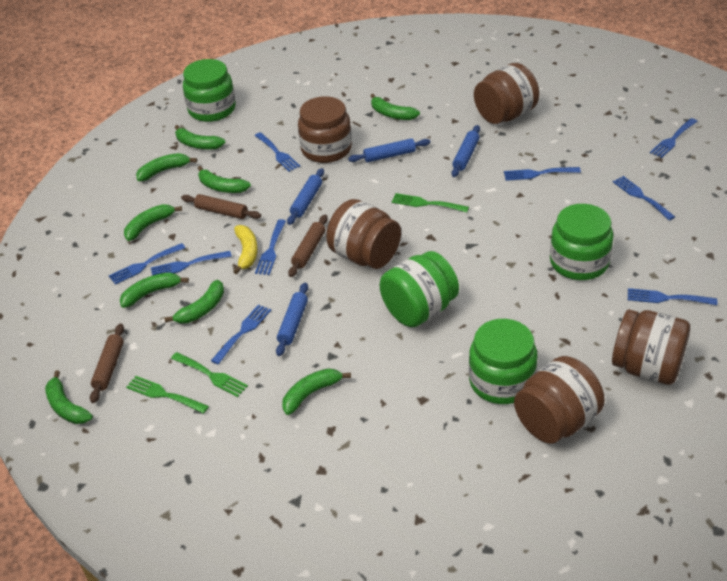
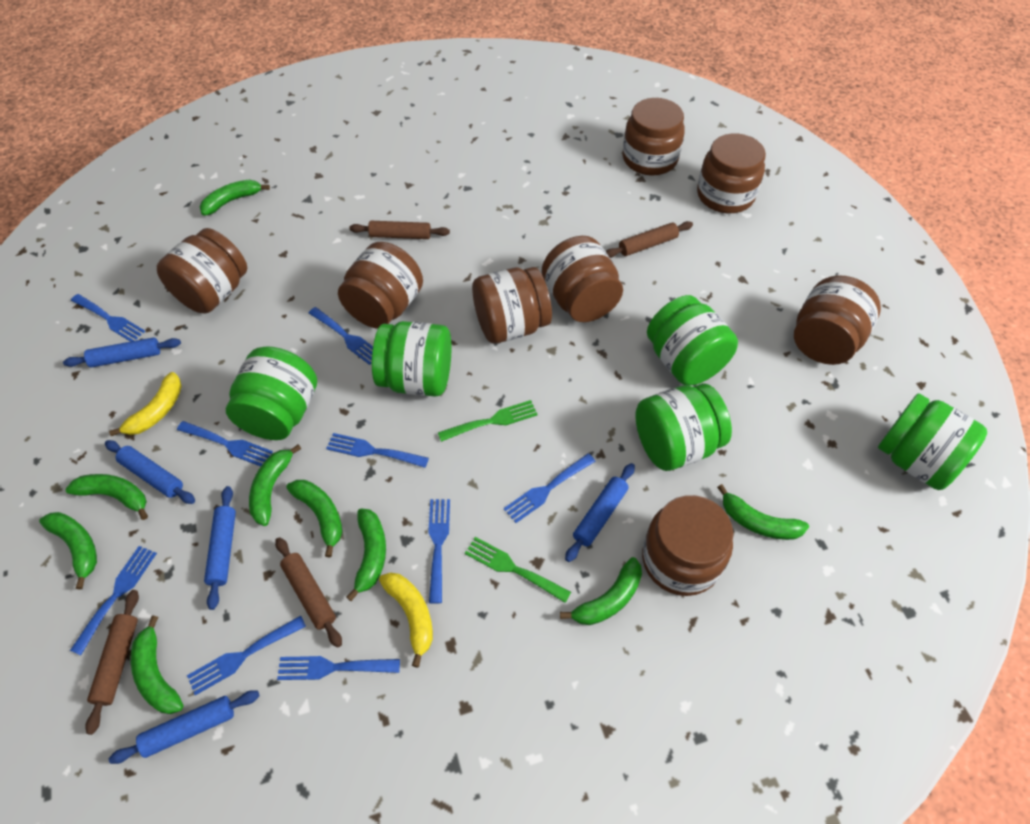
blue rolling pin: [276,282,308,356] [287,168,324,225] [348,138,430,162] [451,125,480,177] = 4 -> [63,337,181,367] [105,440,195,504] [109,690,260,764] [204,486,236,610] [565,463,635,562] = 5
brown jar: [298,96,352,163] [326,199,401,269] [474,63,539,124] [514,356,605,444] [612,310,690,385] = 5 -> [157,228,247,314] [338,242,423,329] [472,267,552,344] [542,236,623,322] [622,98,685,176] [642,495,733,596] [697,133,766,213] [794,275,881,365] = 8
brown rolling pin: [90,323,124,403] [181,194,261,219] [288,214,328,277] = 3 -> [85,590,139,735] [275,537,342,648] [349,221,450,239] [606,221,693,258] = 4
green fork: [126,376,209,414] [171,352,248,397] [392,193,469,212] = 3 -> [438,400,538,442] [465,537,571,603] = 2
green jar: [183,59,236,122] [380,251,459,327] [469,319,537,404] [550,204,614,280] = 4 -> [226,346,317,440] [372,321,451,397] [635,383,732,471] [647,295,738,385] [878,393,987,490] = 5
yellow banana: [233,225,258,274] = 1 -> [109,372,182,436] [379,573,433,668] = 2

